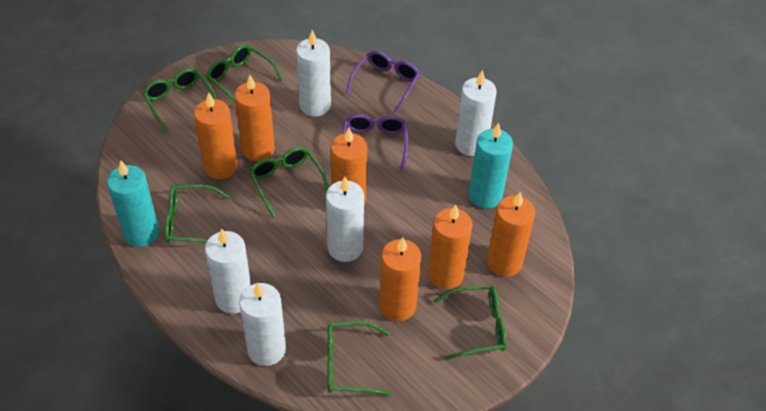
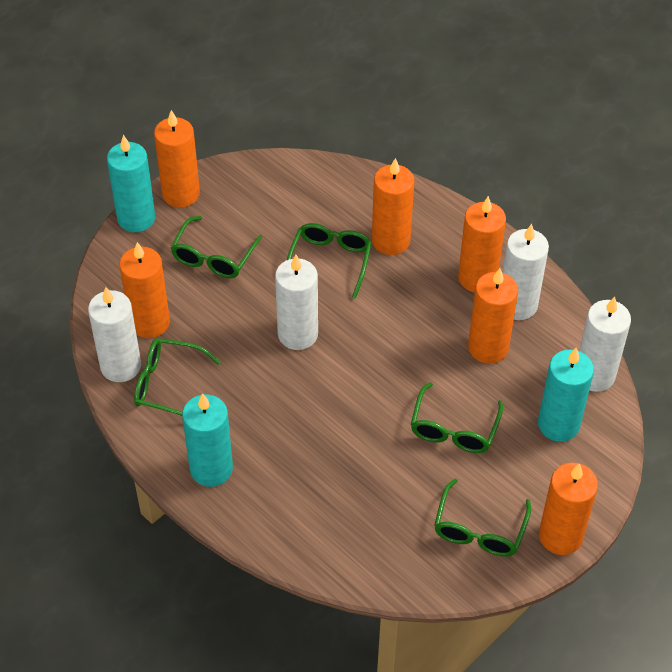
green glasses: [142,68,217,133] [164,184,230,243] [206,44,283,102] [249,147,329,218] [327,321,392,396] [434,285,507,360] = 6 -> [134,338,220,416] [171,216,263,278] [287,223,372,299] [411,382,503,453] [434,479,531,557] = 5
purple glasses: [342,114,408,171] [346,51,420,113] = 2 -> none = 0
turquoise candle: [107,160,159,247] [469,122,513,209] = 2 -> [107,135,155,232] [182,393,233,487] [538,348,594,442] = 3
white candle: [205,228,251,314] [239,282,286,366] [296,30,331,117] [326,177,364,262] [455,70,497,156] = 5 -> [88,287,141,382] [275,254,318,350] [503,224,549,320] [579,296,631,392] = 4

